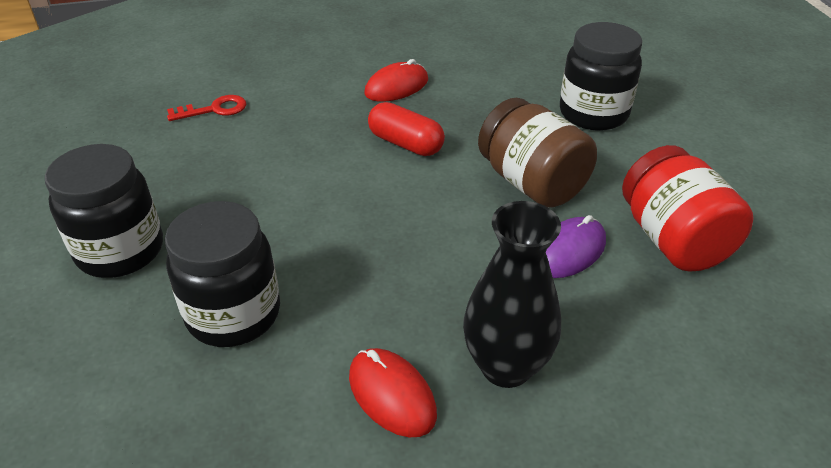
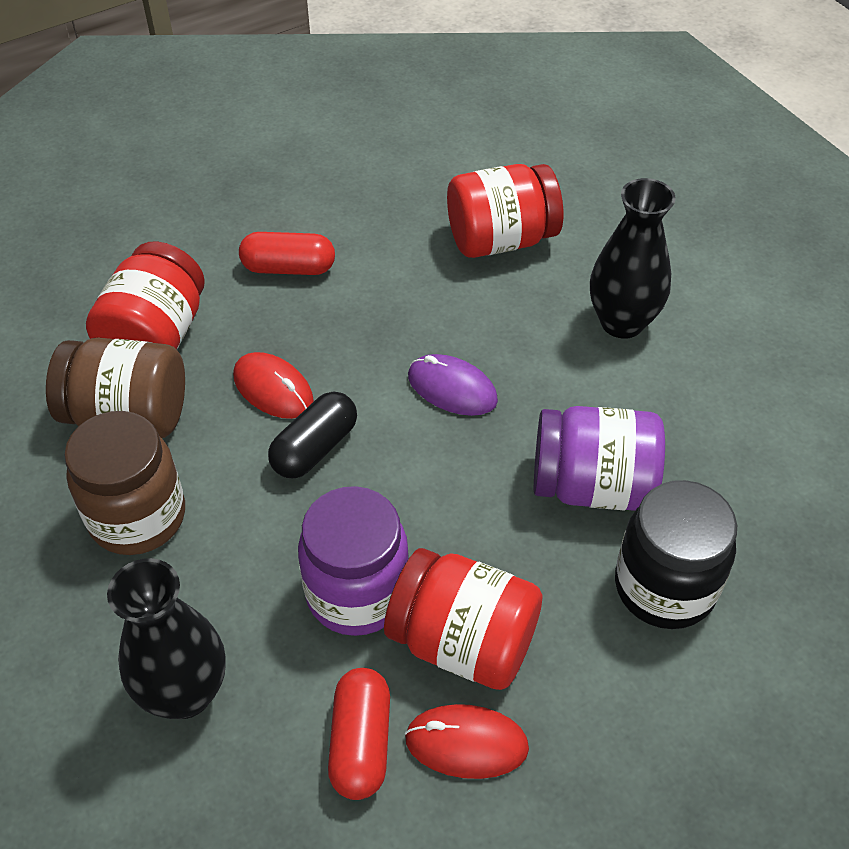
black capsule: none = 0 -> [268,391,357,478] = 1
black jar: [45,144,163,278] [165,201,280,347] [560,22,642,131] = 3 -> [615,480,737,629] = 1
black vase: [463,201,561,388] = 1 -> [107,558,226,719] [590,178,676,339] = 2
brown jar: [478,98,597,208] = 1 -> [46,337,185,438] [64,411,185,555] = 2
purple jar: none = 0 -> [298,486,409,636] [534,406,665,511] = 2
red capsule: [368,102,445,156] = 1 -> [239,232,335,275] [328,668,390,800] = 2
red jar: [622,145,754,272] = 1 -> [86,241,205,349] [384,548,542,690] [447,164,563,258] = 3
red key: [167,95,246,121] = 1 -> none = 0

